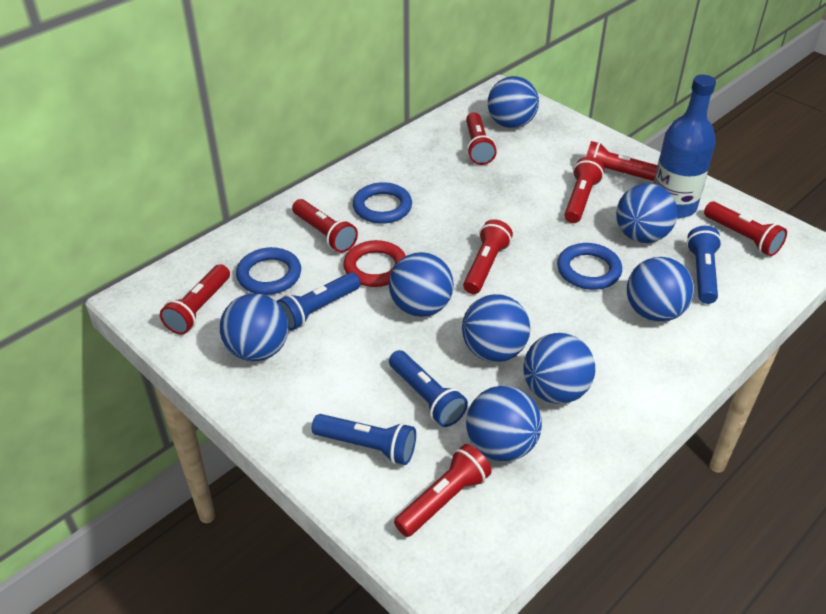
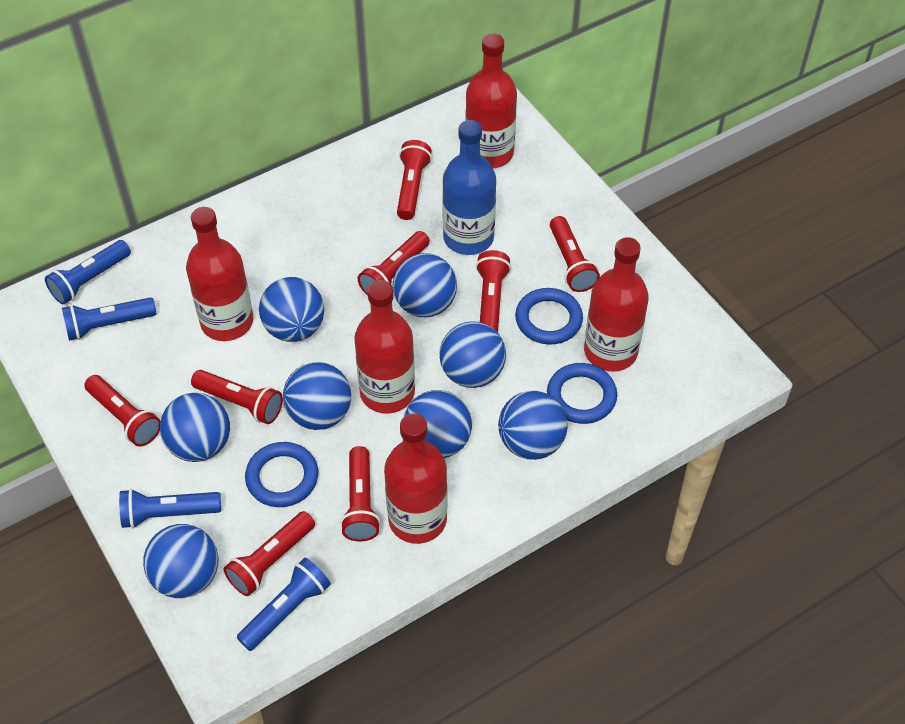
red bottle: none = 0 -> [186,207,253,341] [354,280,415,414] [384,413,447,544] [465,34,517,168] [584,237,649,371] = 5
red ring: [343,240,406,287] = 1 -> none = 0

